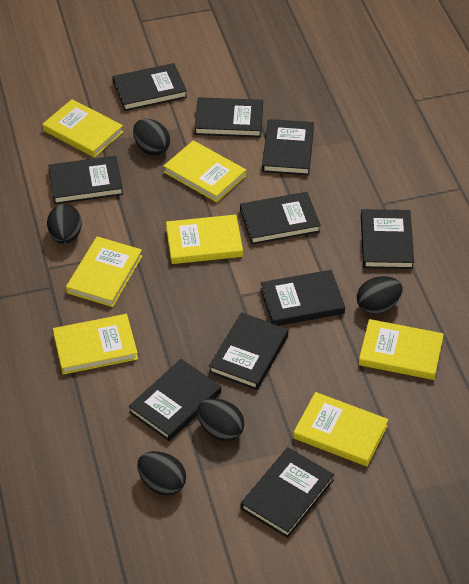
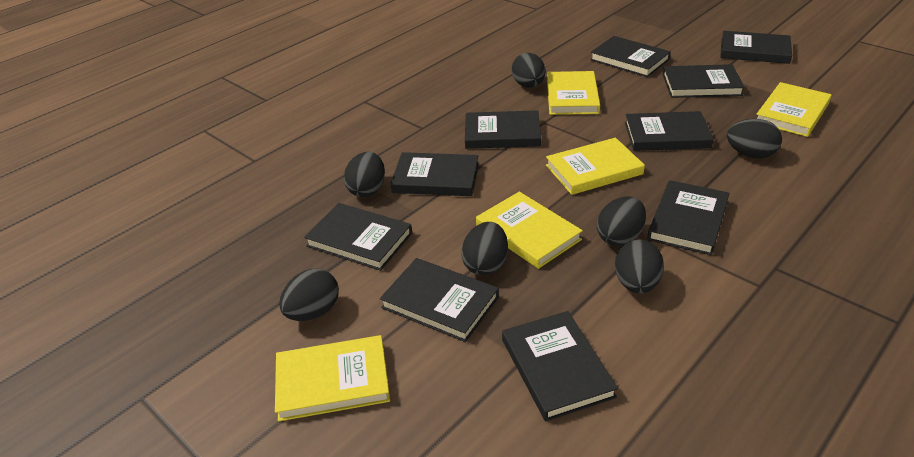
black egg: [47,204,82,244] [133,119,170,156] [137,451,186,496] [197,398,245,441] [357,276,402,314] = 5 -> [279,269,339,321] [344,152,385,197] [461,222,508,275] [512,53,545,88] [597,196,646,246] [615,239,664,294] [727,119,782,158] = 7
yellow book: [42,99,123,158] [53,314,138,375] [66,236,142,307] [164,140,246,202] [166,215,243,264] [293,392,389,466] [359,319,444,380] = 7 -> [275,335,390,421] [476,192,583,269] [546,138,645,195] [547,71,600,115] [756,82,832,137] = 5

